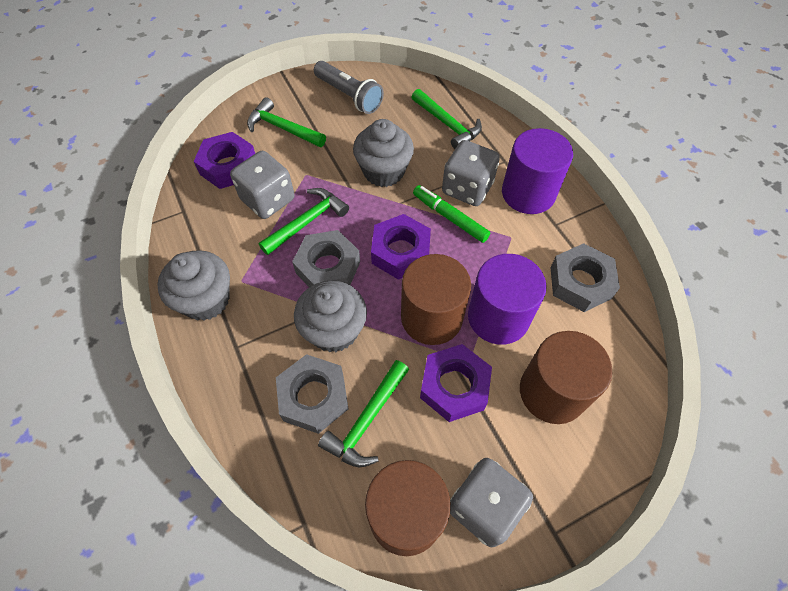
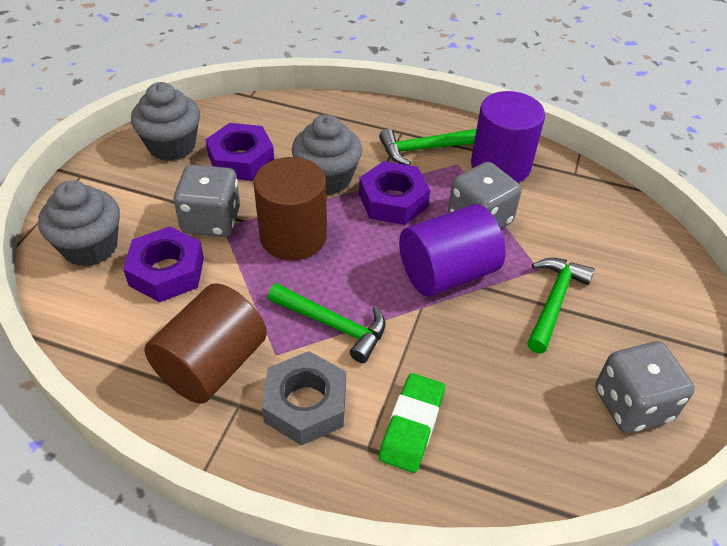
brown cylinder: [365,460,451,556] [401,254,471,345] [520,331,612,424] = 3 -> [144,283,267,404] [253,157,327,260] = 2
green eraser: none = 0 -> [379,373,445,473] = 1
green hammer: [247,97,326,147] [259,188,349,255] [318,360,409,467] [411,89,482,149] = 4 -> [268,283,386,363] [379,129,476,165] [527,258,595,353] = 3
green marker: [413,185,490,243] = 1 -> none = 0
grey flashlight: [314,61,384,114] = 1 -> none = 0
grey nut: [276,354,349,434] [292,230,360,287] [550,243,620,312] = 3 -> [262,351,346,446] = 1

